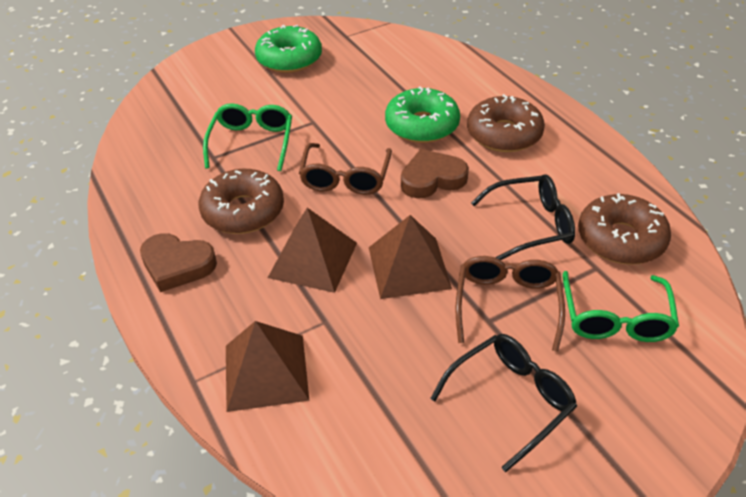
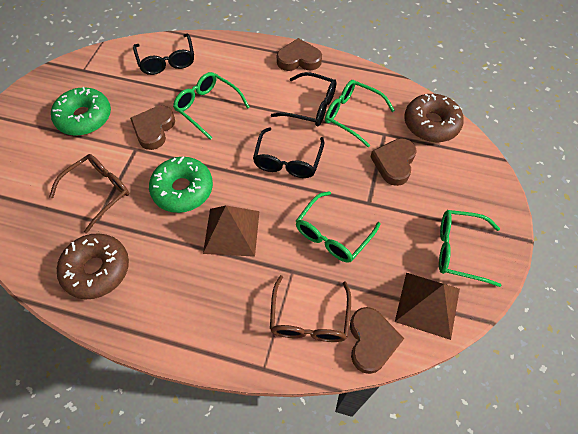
black glasses: [430,334,577,472] [471,174,575,260] = 2 -> [133,34,194,75] [253,127,324,178] [271,72,337,126] = 3
brown donut: [199,169,284,234] [467,94,545,152] [578,193,671,265] = 3 -> [57,233,129,300] [404,94,464,142] = 2
brown heart: [140,233,217,292] [401,149,469,199] = 2 -> [130,106,175,150] [277,38,322,71] [350,307,404,374] [371,138,416,186] = 4
brown pyramid: [226,321,310,412] [268,208,357,293] [369,215,452,299] = 3 -> [203,205,259,257] [395,273,460,340] = 2
green glasses: [203,103,292,171] [563,271,679,342] = 2 -> [173,72,250,140] [296,191,380,263] [325,80,395,148] [439,210,501,287] = 4

